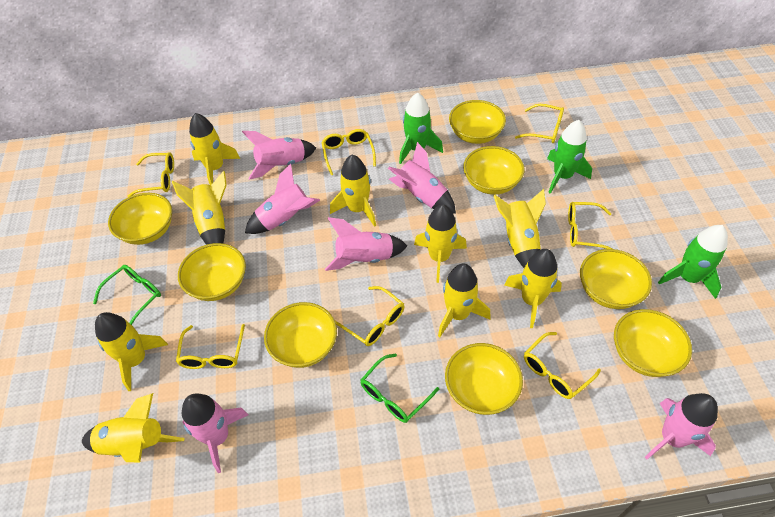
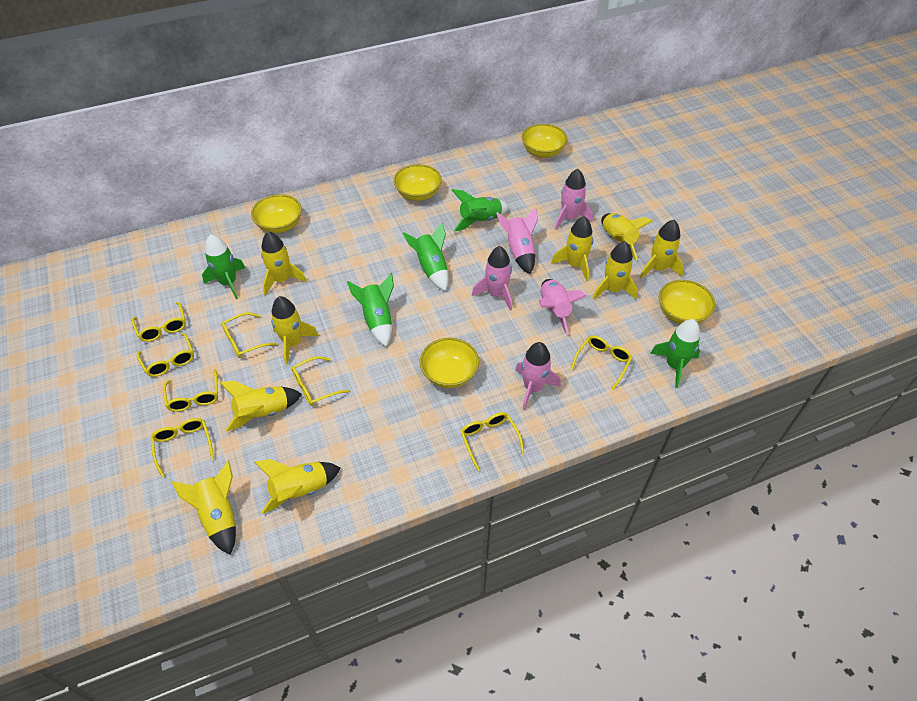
green glasses: [93,265,161,325] [360,353,439,423] = 2 -> none = 0
green rocket: [399,92,443,164] [547,120,592,194] [658,225,728,299] = 3 -> [202,234,245,299] [347,273,394,347] [403,223,448,291] [452,189,509,232] [650,319,700,388] = 5
pink rocket: [182,393,248,473] [242,131,316,180] [245,164,320,234] [325,217,407,271] [388,142,456,214] [645,393,718,459] = 6 -> [472,246,512,311] [496,208,538,274] [515,342,561,410] [539,279,587,335] [555,169,593,230] = 5
yellow bowl: [108,193,172,245] [178,243,246,301] [264,302,337,368] [445,343,523,415] [449,100,506,144] [463,146,525,195] [580,249,652,309] [614,309,692,377] = 8 -> [251,194,302,233] [393,164,442,201] [420,338,479,388] [522,124,567,158] [659,280,716,324] = 5
yellow glasses: [127,152,174,197] [176,324,245,369] [322,129,376,175] [335,286,404,346] [515,104,564,143] [524,332,601,399] [568,202,613,249] = 7 -> [132,302,186,342] [137,333,194,377] [151,418,214,477] [163,369,218,412] [221,312,277,358] [291,356,349,406] [460,412,524,471] [571,336,632,390] = 8

